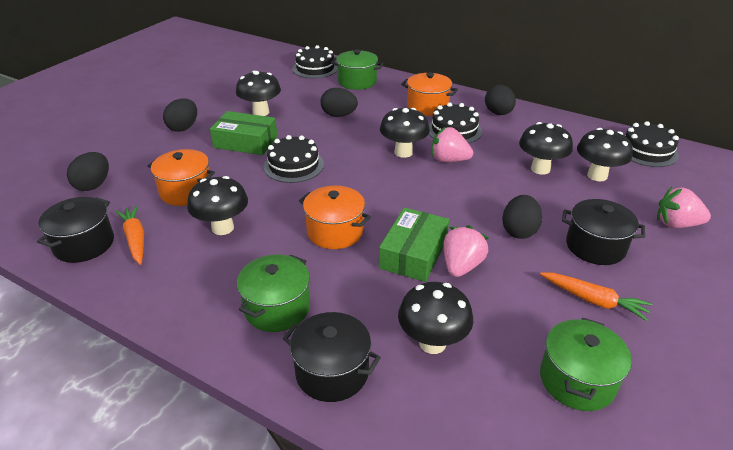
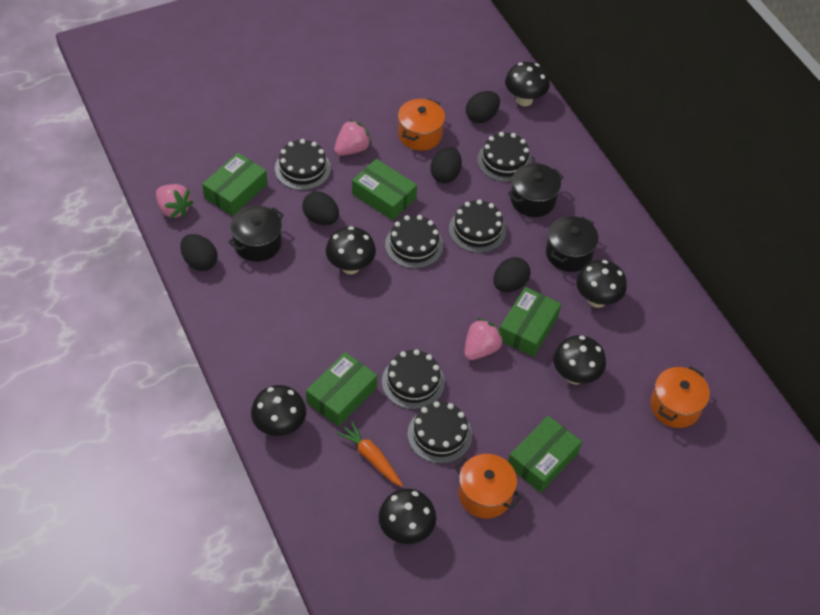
black cake: [264,135,324,183] [292,45,338,78] [429,103,482,143] [625,121,679,167] = 4 -> [275,139,331,190] [382,349,445,410] [385,215,443,269] [408,401,472,464] [449,199,506,253] [477,132,532,182] = 6
green box: [210,111,277,155] [379,207,449,282] = 2 -> [202,153,267,216] [306,352,377,426] [352,159,417,220] [499,287,561,357] [508,416,582,493] = 5
green pot: [237,254,310,332] [331,49,384,90] [540,318,632,411] = 3 -> none = 0
orange carrot: [115,205,144,265] [540,273,652,321] = 2 -> [337,421,403,487] = 1

